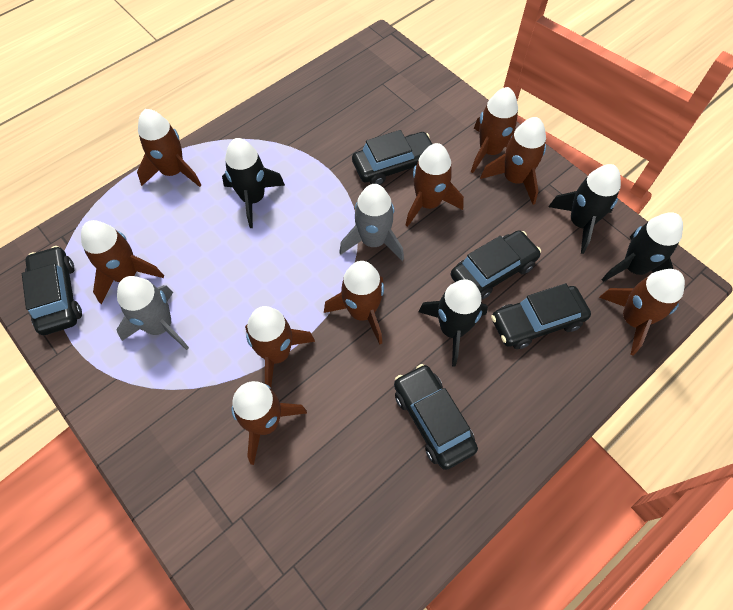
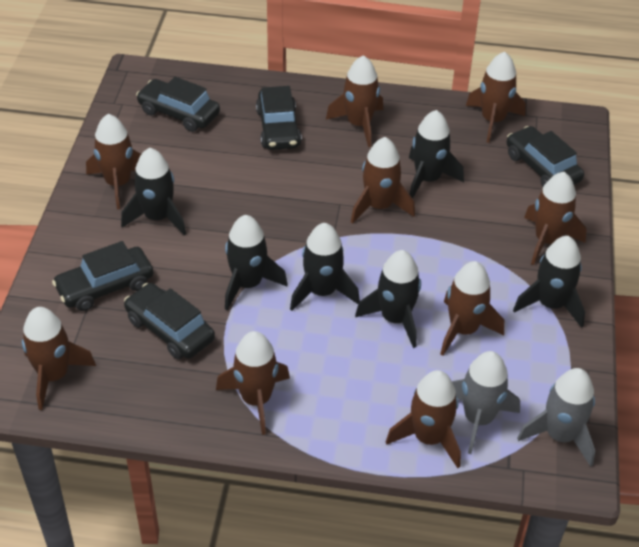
black rocket: [222,138,285,228] [418,279,488,366] [548,164,621,254] [601,213,683,282] = 4 -> [121,148,186,236] [225,215,288,310] [290,223,360,311] [355,250,421,348] [409,110,464,199] [513,236,585,328] = 6

